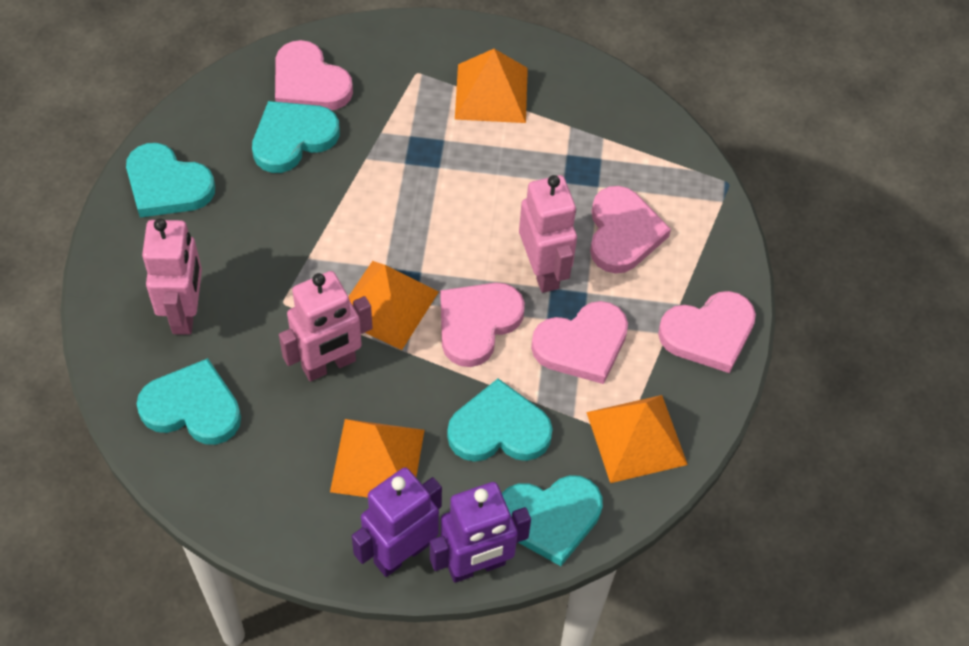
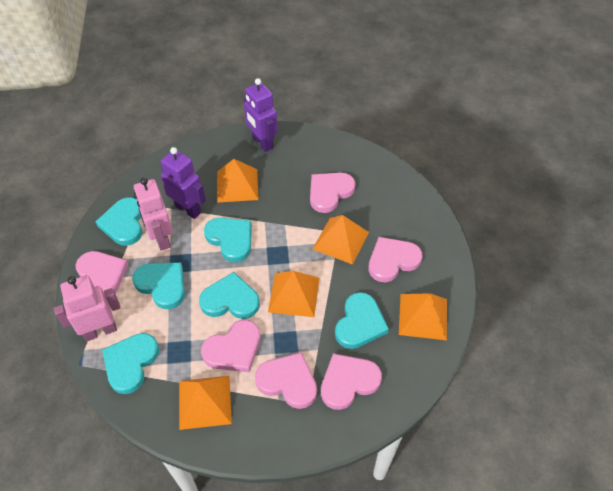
orange pyramid: [330,419,424,497] [349,261,439,350] [455,49,528,123] [586,395,688,483] = 4 -> [179,376,232,430] [217,159,259,203] [268,271,320,317] [313,215,369,265] [399,293,447,340] = 5
pink heart: [275,40,353,110] [441,283,525,367] [531,301,628,384] [590,186,671,274] [658,291,756,373] = 5 -> [76,251,128,294] [201,320,260,372] [255,352,317,409] [310,173,355,213] [321,353,382,410] [368,237,422,282] = 6
pink robot: [142,218,202,335] [279,271,373,381] [519,175,577,293] = 3 -> [54,275,121,341] [134,178,173,251] = 2
turquoise heart: [126,143,215,218] [137,358,241,445] [252,101,340,173] [447,378,553,462] [502,475,603,566] = 5 -> [95,197,143,246] [102,333,159,394] [132,262,185,309] [199,272,260,319] [204,218,252,262] [335,292,389,349] = 6

